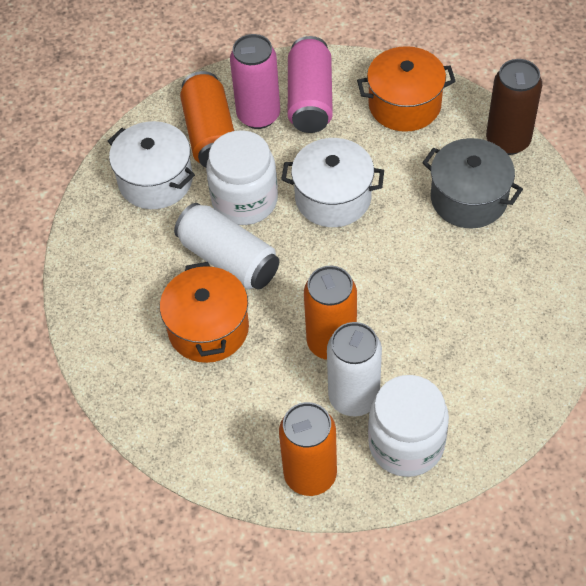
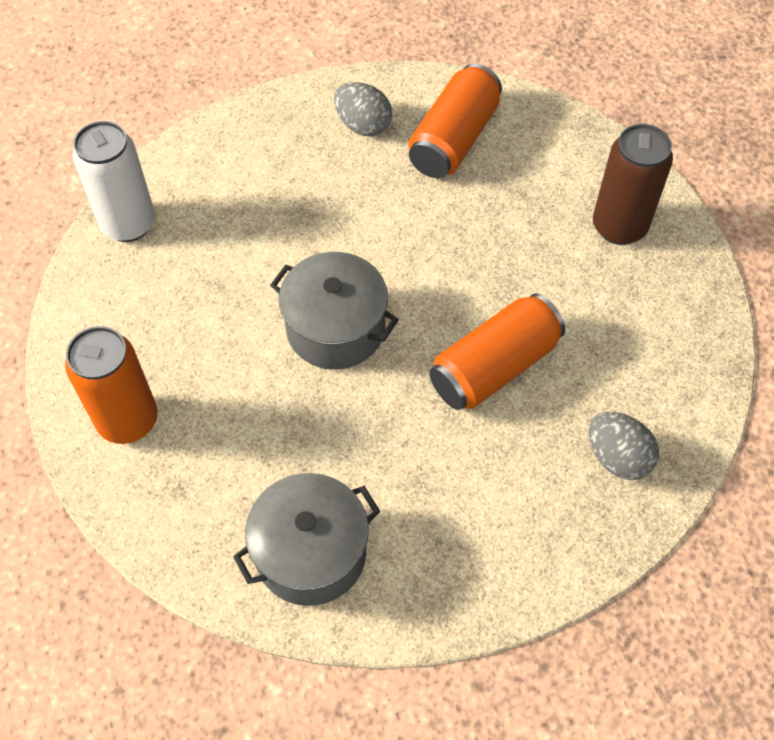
grey egg: none = 0 -> [334,82,392,136] [589,412,659,480] = 2
grey pot: [422,138,523,228] = 1 -> [233,473,380,606] [270,252,399,370] = 2
orange pot: [160,262,249,363] [357,46,456,132] = 2 -> none = 0
pink can: [230,34,280,129] [288,36,333,133] = 2 -> none = 0
white can: [174,203,279,289] [327,322,382,416] = 2 -> [73,121,155,242] = 1
white jar: [206,130,278,225] [368,375,449,477] = 2 -> none = 0
white pot: [108,121,195,209] [281,138,384,227] = 2 -> none = 0

